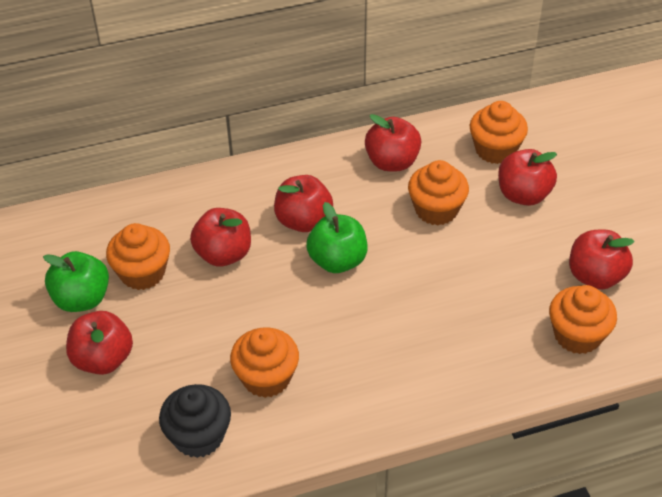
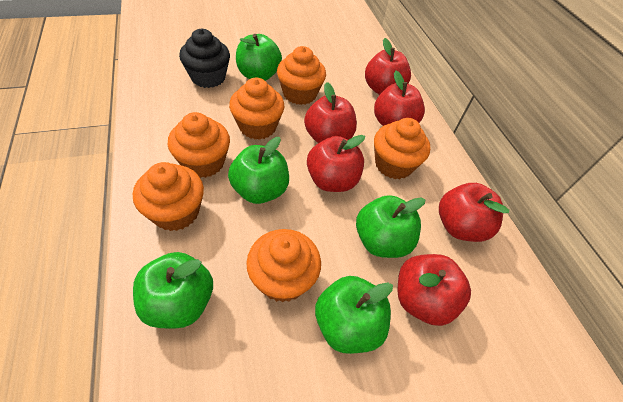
green apple: [43,251,109,312] [306,202,368,273] = 2 -> [133,252,213,328] [228,137,289,204] [236,34,282,81] [315,276,393,354] [356,195,425,258] = 5
orange cupcake: [106,223,170,290] [230,327,299,398] [408,160,469,225] [470,101,528,164] [549,285,617,354] = 5 -> [133,162,204,231] [168,112,230,178] [229,78,285,140] [246,229,321,302] [277,46,326,105] [374,118,431,179] = 6

